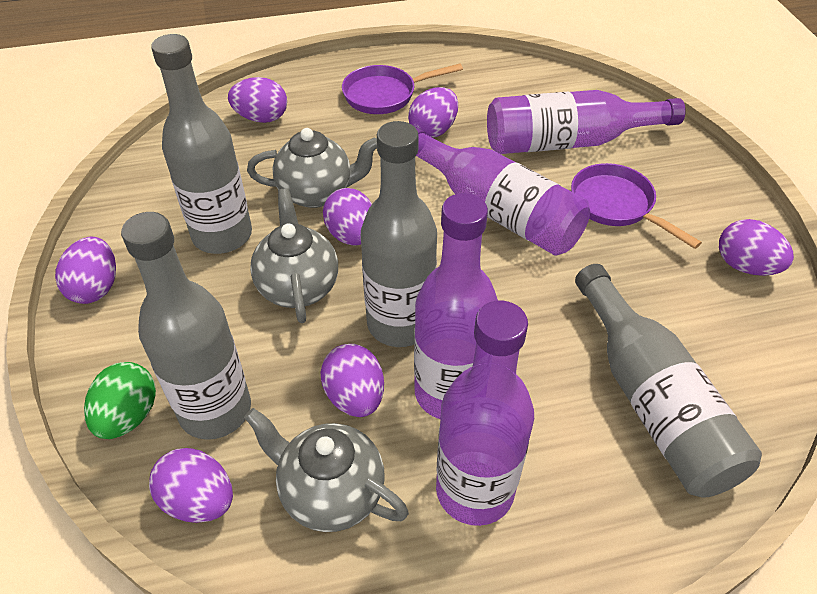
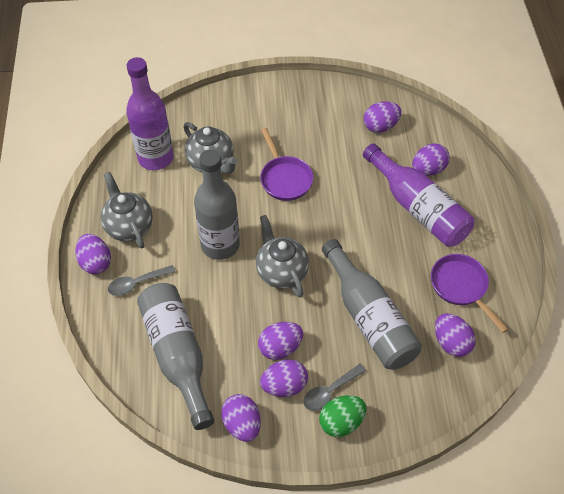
grey bottle: [121,212,251,440] [151,34,252,254] [361,121,437,347] [575,264,762,498] = 4 -> [137,283,214,430] [194,150,240,260] [322,239,422,370] = 3
grey spoon: none = 0 -> [108,265,175,296] [303,364,366,411] = 2
purple bottle: [414,126,590,255] [414,193,498,419] [436,301,534,526] [487,90,686,154] = 4 -> [126,57,174,170] [363,143,474,247] = 2

